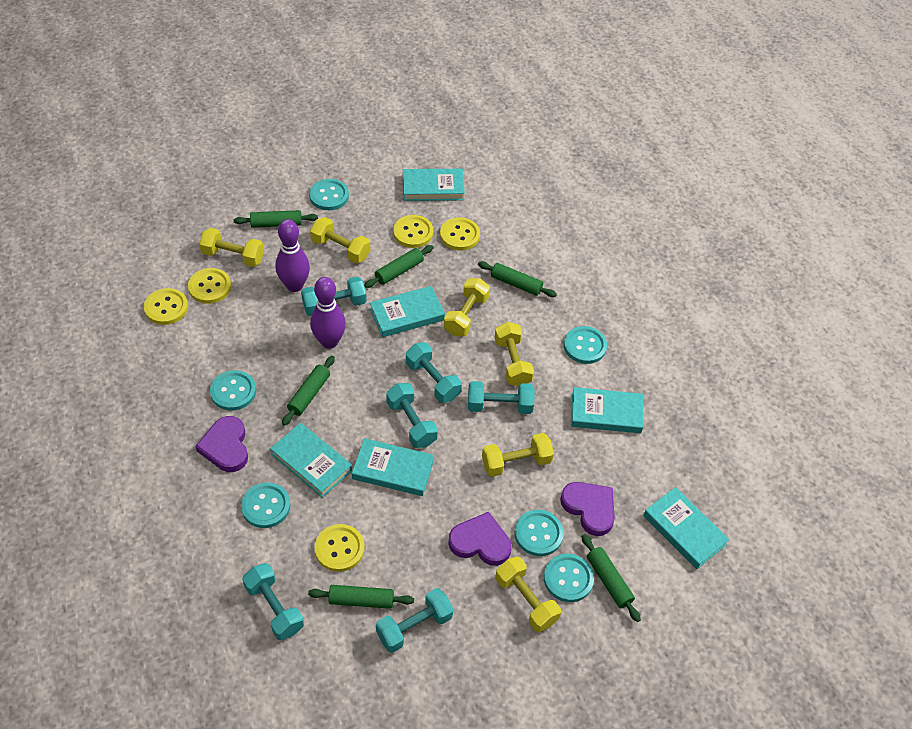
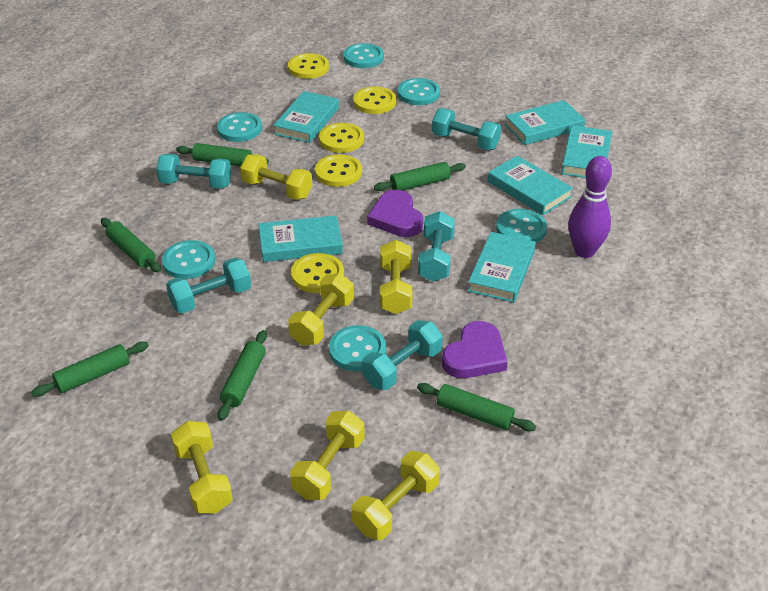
purple bowling pin: [276,219,310,292] [310,277,346,349] = 2 -> [568,156,612,258] = 1
purple heart: [195,416,248,472] [448,512,512,566] [560,482,615,536] = 3 -> [367,190,424,237] [442,321,508,378] = 2
turquoise dumbbell: [242,563,304,640] [301,276,367,316] [376,588,453,653] [386,383,438,448] [406,342,462,403] [468,381,535,414] = 6 -> [156,154,231,189] [166,258,251,314] [362,320,443,390] [418,211,455,282] [432,108,501,150] = 5

